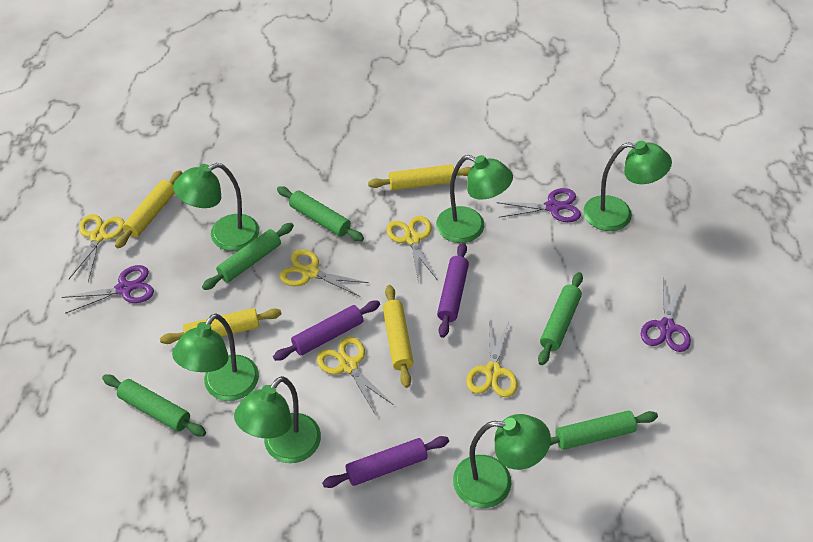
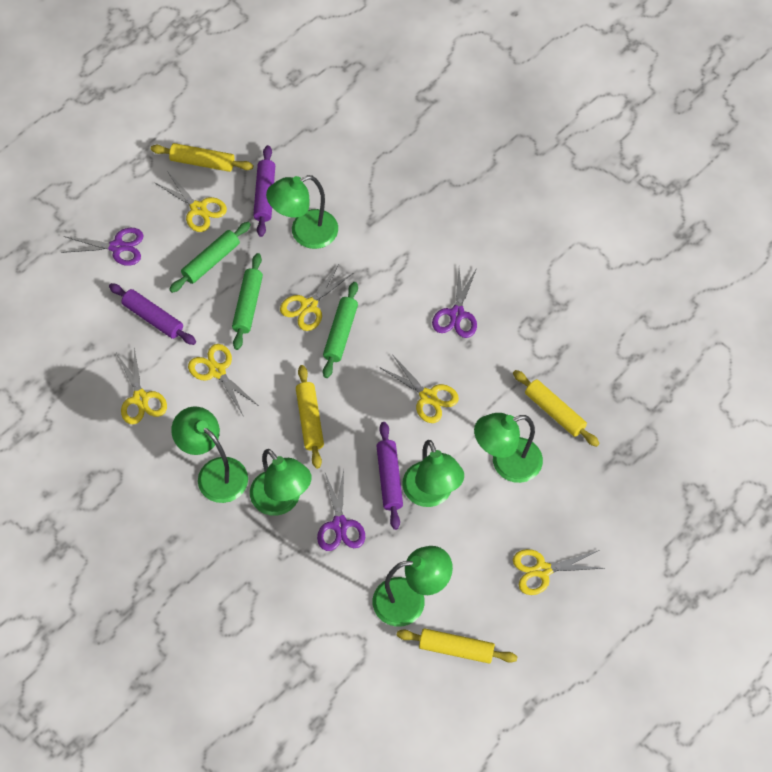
green rolling pin: [102,374,206,436] [202,223,294,290] [277,186,364,241] [538,272,583,365] [550,411,658,450] = 5 -> [169,222,251,293] [232,253,263,350] [323,282,358,378] = 3
yellow scissors: [69,214,125,282] [280,249,369,297] [317,337,394,415] [386,216,438,283] [466,320,518,397] = 5 -> [116,348,167,424] [154,171,227,232] [188,344,259,417] [280,263,353,331] [379,354,459,423] [513,549,604,595] = 6

